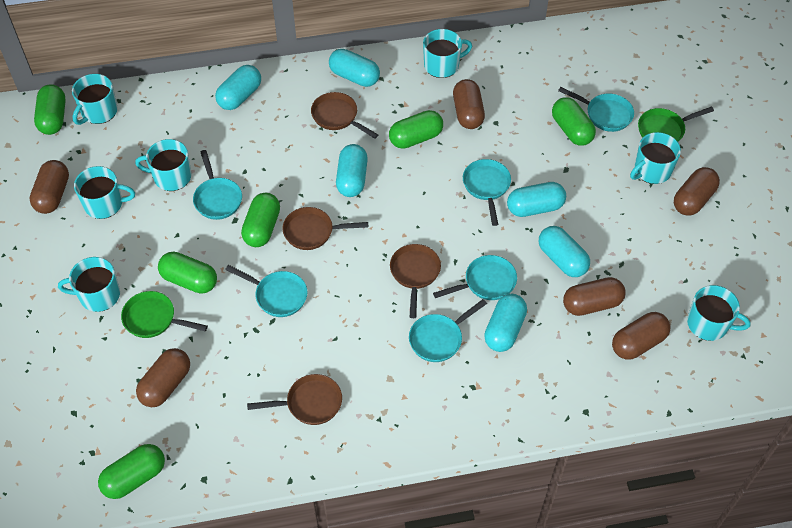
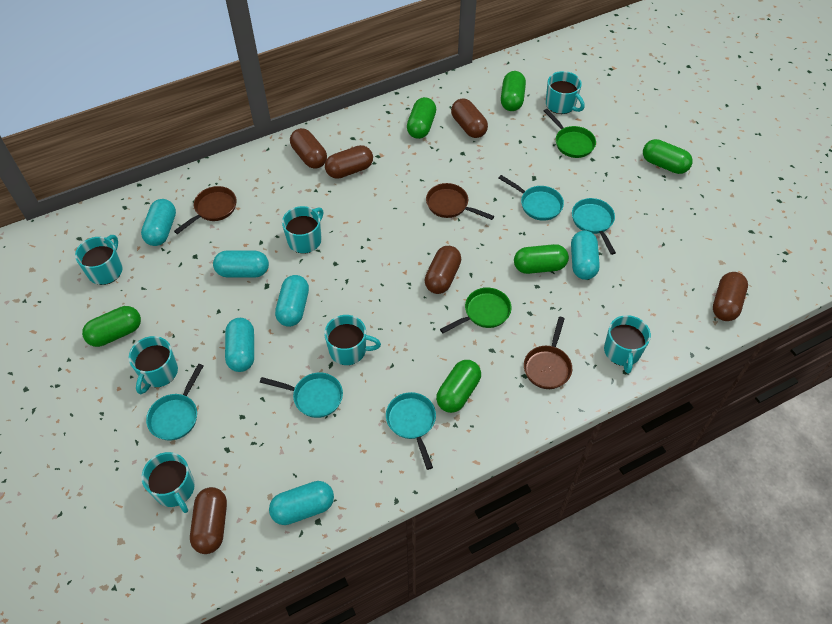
brown pan: [247,374,342,425] [282,207,368,250] [311,92,378,139] [390,244,441,318] = 4 -> [174,186,236,234] [426,183,494,220] [524,317,572,389] = 3
turquoise pan: [193,150,242,220] [225,265,307,317] [409,299,487,362] [433,255,517,300] [463,159,511,226] [558,87,634,132] = 6 -> [146,364,203,441] [260,373,343,418] [386,392,436,470] [498,175,564,221] [572,198,616,255] = 5

